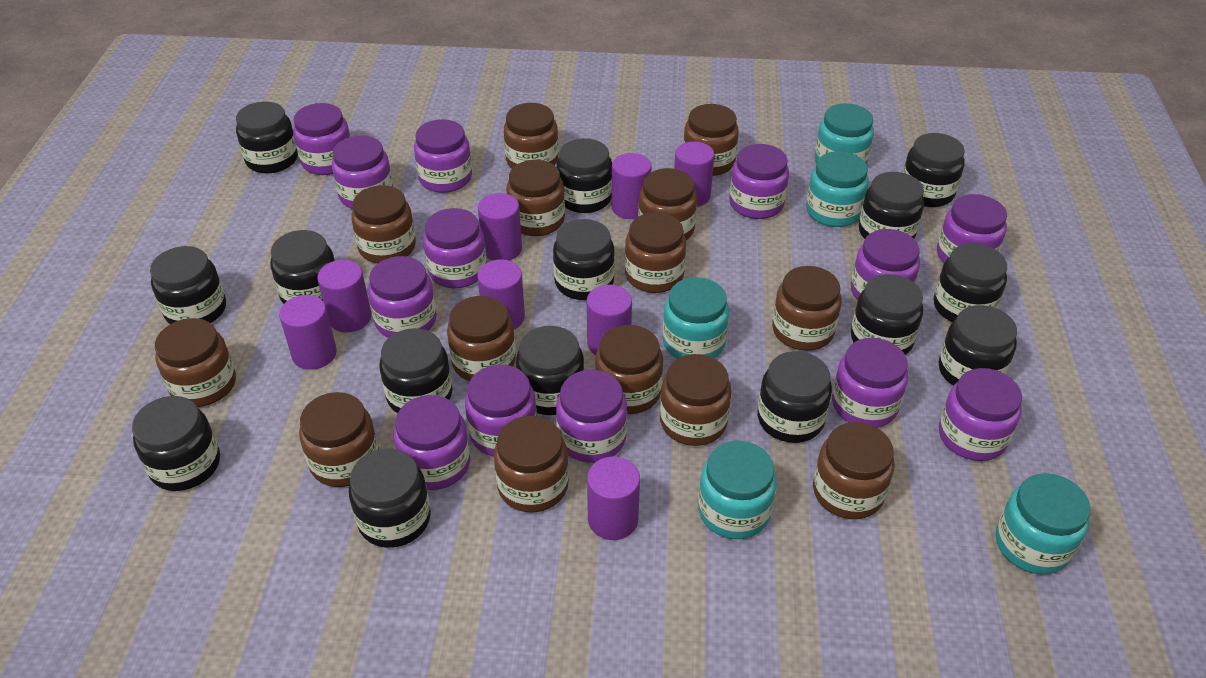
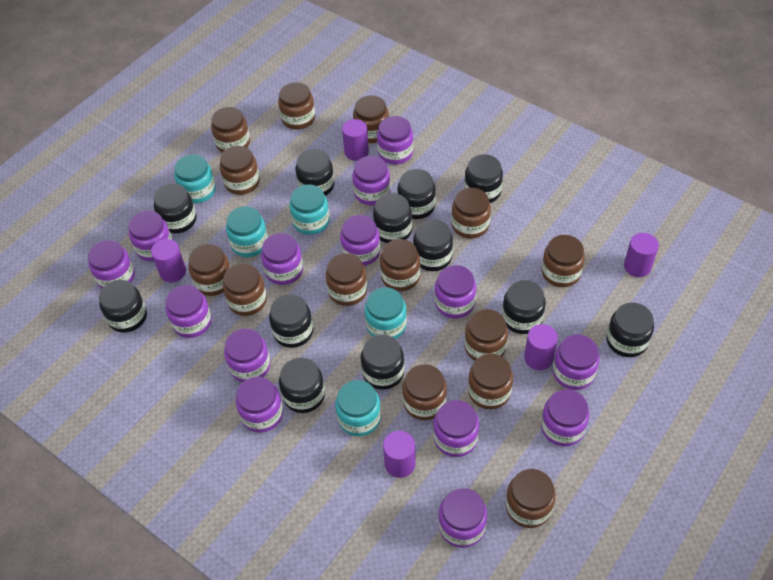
black jar: [132,396,220,491] [150,246,226,324] [236,102,298,173] [270,230,335,304] [349,449,431,548] [379,328,452,413] [516,326,584,415] [553,219,615,300] [556,138,612,213] [757,351,832,443] [851,274,923,355] [859,172,924,239] [903,133,965,207] [934,243,1007,322] [939,305,1017,386] = 15 -> [99,280,147,333] [154,183,197,233] [269,294,313,348] [279,358,325,413] [295,149,334,196] [361,335,404,390] [373,193,412,243] [397,169,436,219] [413,219,453,271] [464,154,503,203] [502,280,546,334] [606,303,654,357] = 12
purple cylinder: [279,295,337,370] [317,260,371,332] [478,193,522,261] [478,259,525,330] [587,285,632,355] [587,456,640,540] [612,153,652,219] [674,141,714,207] = 8 -> [151,239,186,282] [342,119,369,161] [383,431,416,478] [524,324,558,370] [624,233,659,277] = 5
purple jar: [293,103,350,175] [332,136,393,209] [368,256,437,338] [394,395,470,490] [414,119,472,193] [423,208,487,288] [465,365,537,457] [556,370,627,463] [729,144,789,219] [832,338,908,428] [851,229,920,300] [937,194,1007,263] [939,368,1022,461] = 13 -> [88,240,135,288] [128,211,172,261] [166,285,212,338] [224,328,270,382] [236,377,283,433] [261,233,303,285] [340,215,380,266] [352,156,391,205] [377,116,413,164] [433,400,479,457] [435,265,476,318] [438,488,487,548] [541,389,589,446] [553,334,600,390] = 14

